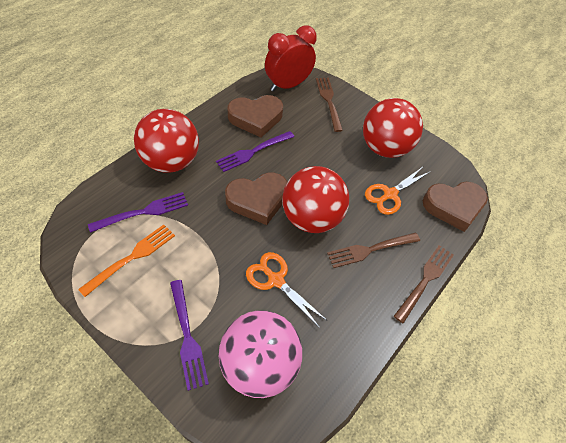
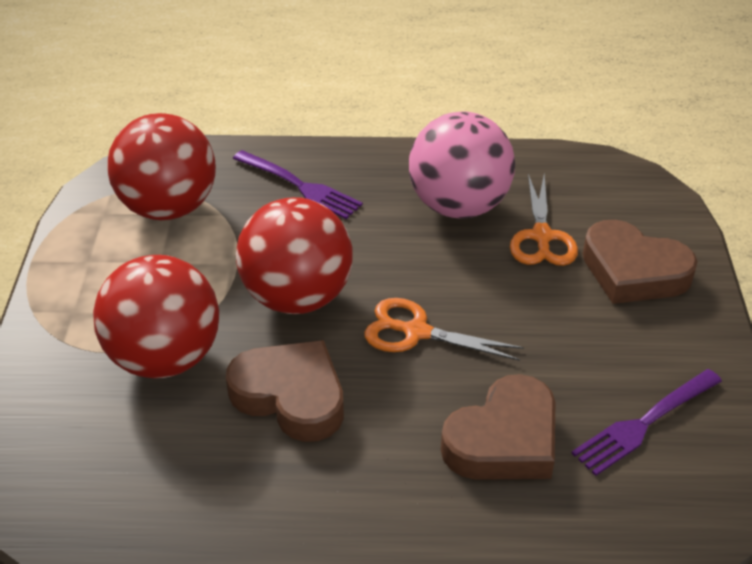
brown fork: [316,78,343,132] [327,233,420,268] [394,245,454,324] = 3 -> none = 0
orange fork: [78,225,175,297] = 1 -> none = 0
purple fork: [88,192,188,233] [170,280,209,391] [216,131,294,172] = 3 -> [233,150,363,219] [572,369,722,476] = 2
red clock: [265,25,317,92] = 1 -> none = 0

